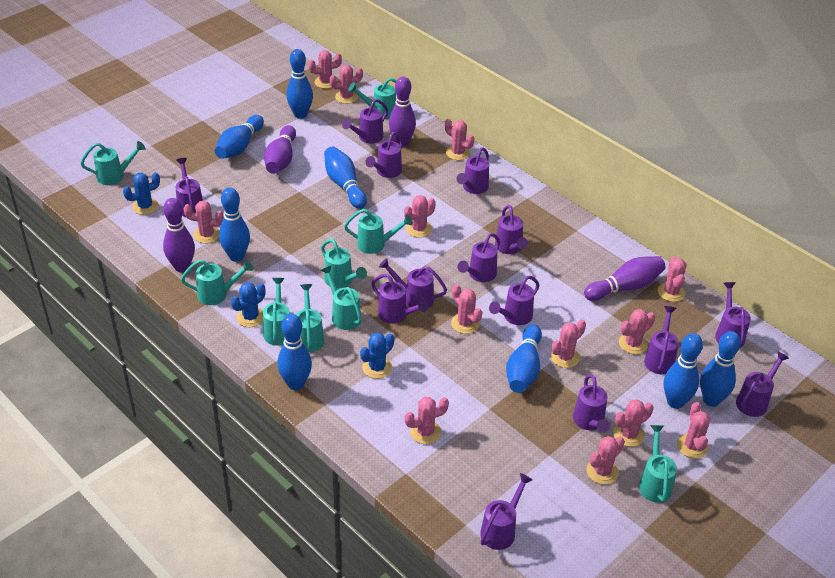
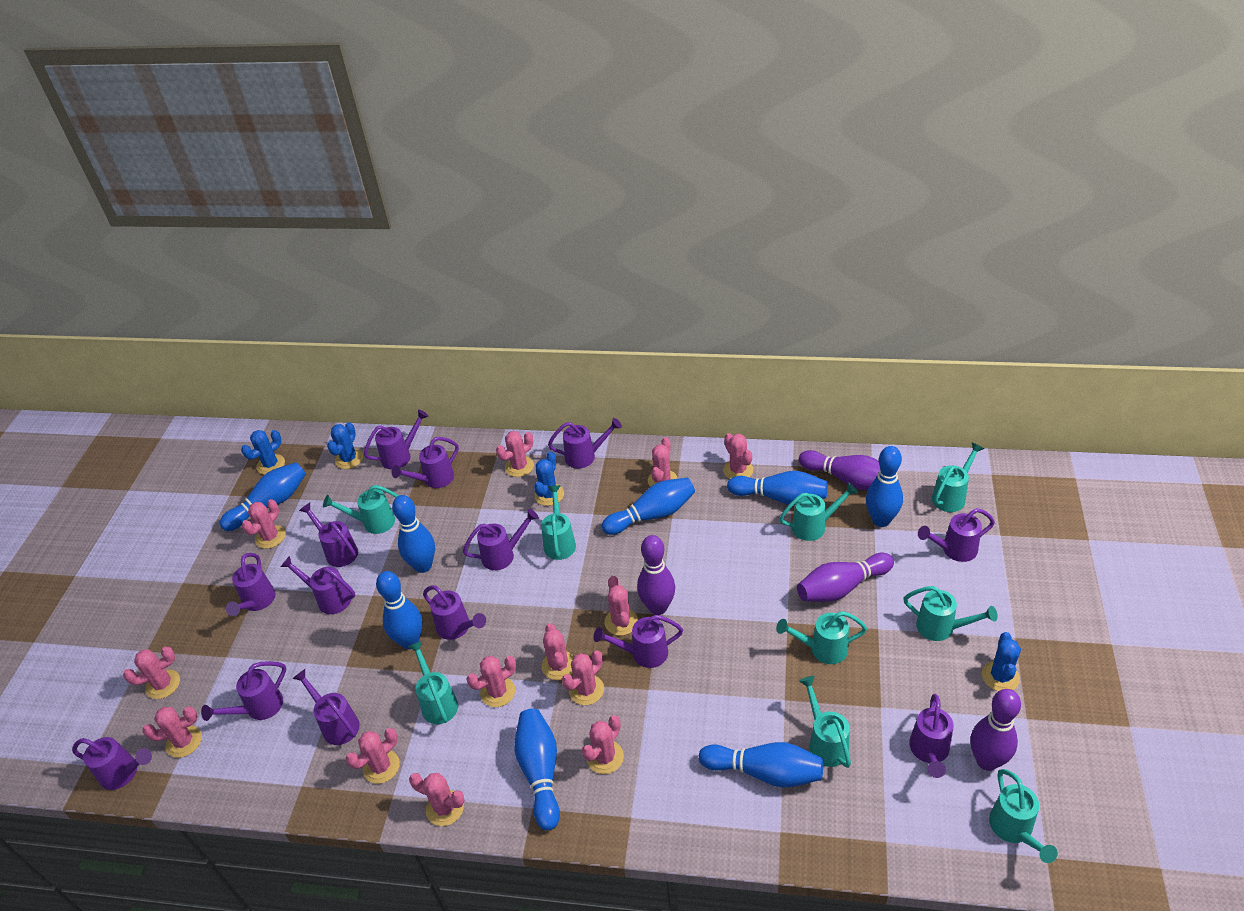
blue cactus: [123,173,160,215] [231,282,266,327] [360,332,394,379] = 3 -> [241,430,285,475] [327,422,363,469] [534,452,564,506] [982,632,1021,691] = 4

